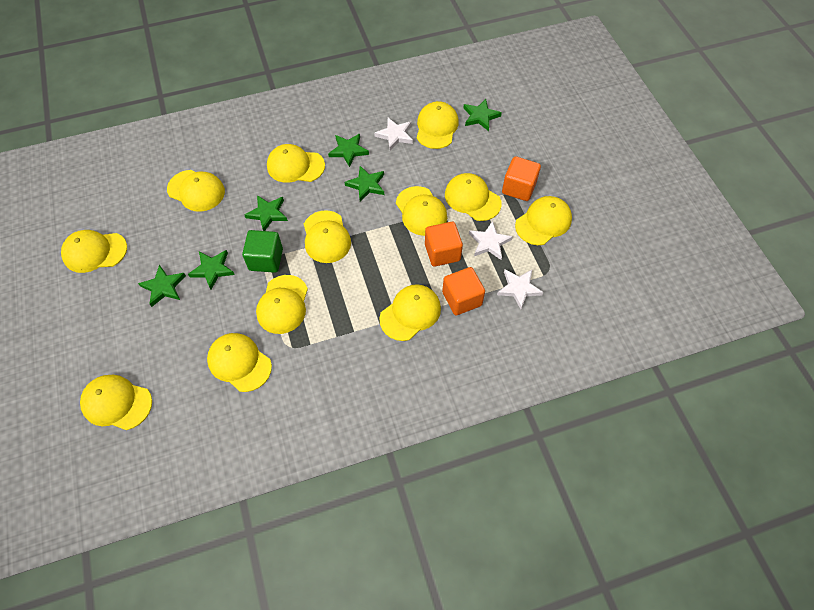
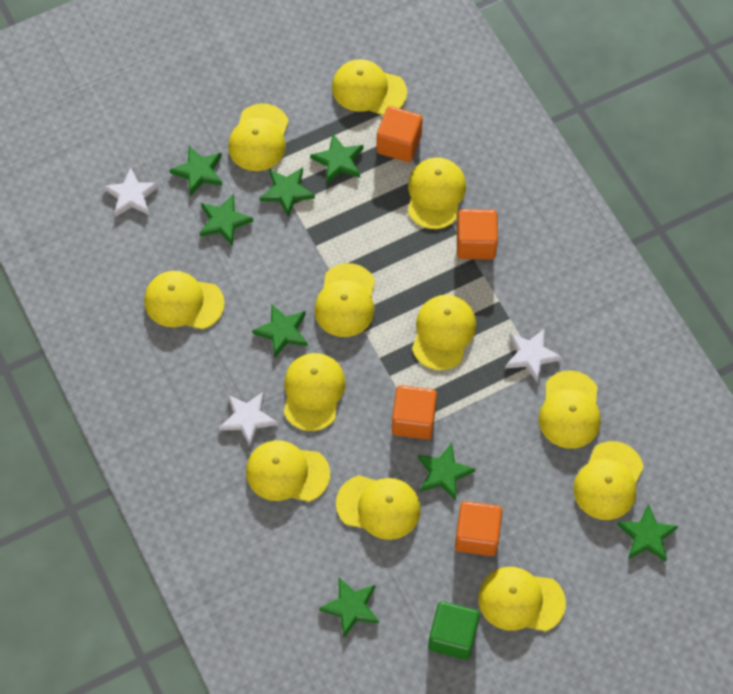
green star: [138,265,186,307] [188,250,235,289] [245,195,288,231] [328,134,369,167] [345,166,384,201] [464,99,502,131] = 6 -> [170,146,223,196] [200,194,253,246] [252,304,308,357] [260,167,315,217] [310,134,364,183] [319,577,379,638] [418,443,475,501] [617,504,678,562] = 8
orange cube: [425,222,463,267] [442,267,485,315] [502,156,541,201] = 3 -> [376,106,423,162] [392,385,437,439] [455,501,502,556] [457,209,498,259] = 4

